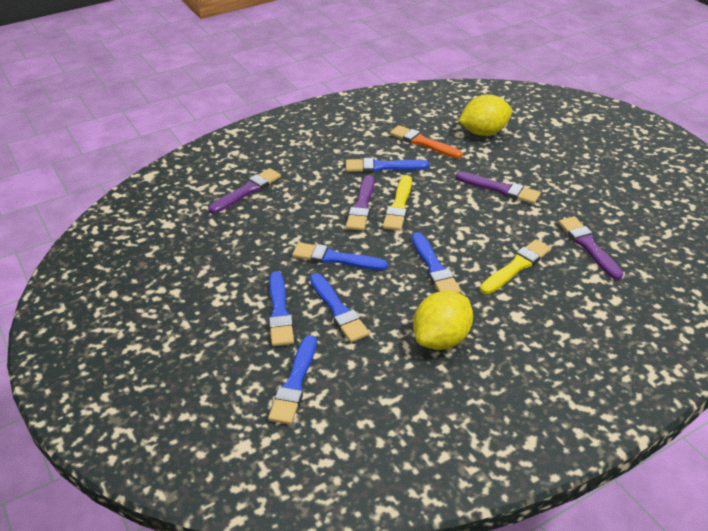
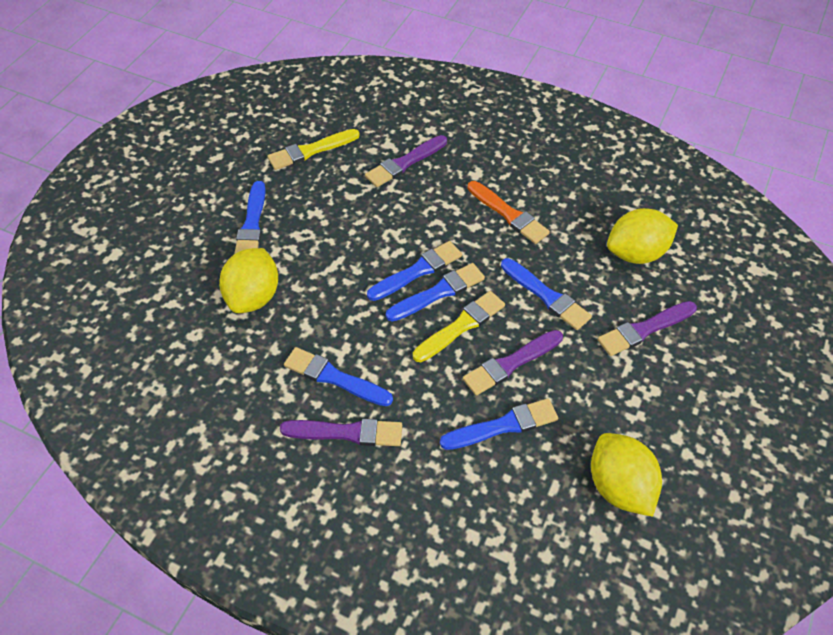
yellow lemon: [413,291,473,350] [459,94,512,136] = 2 -> [219,248,278,313] [591,433,662,517] [607,208,678,264] = 3

